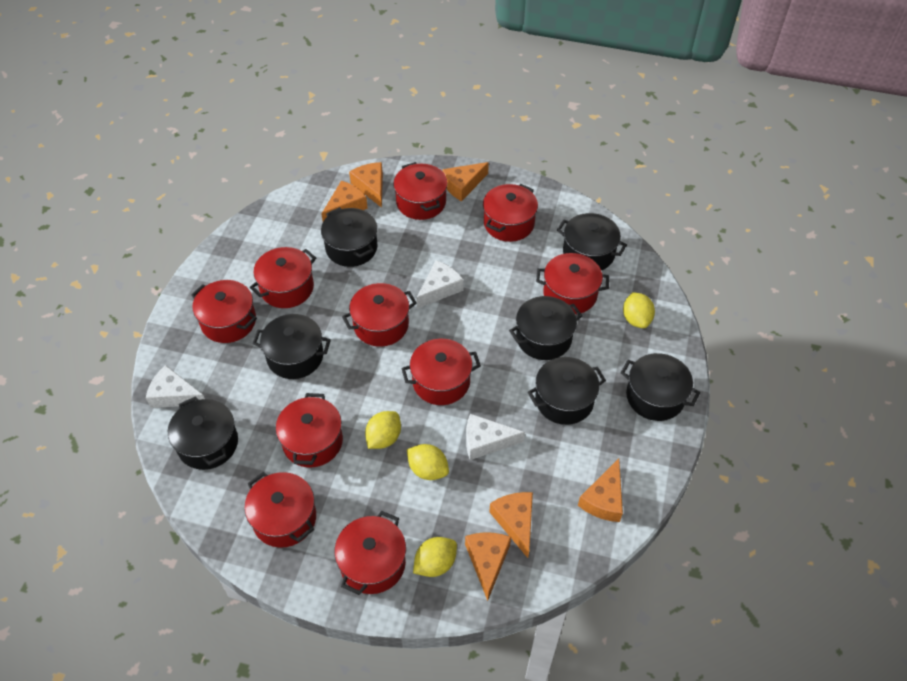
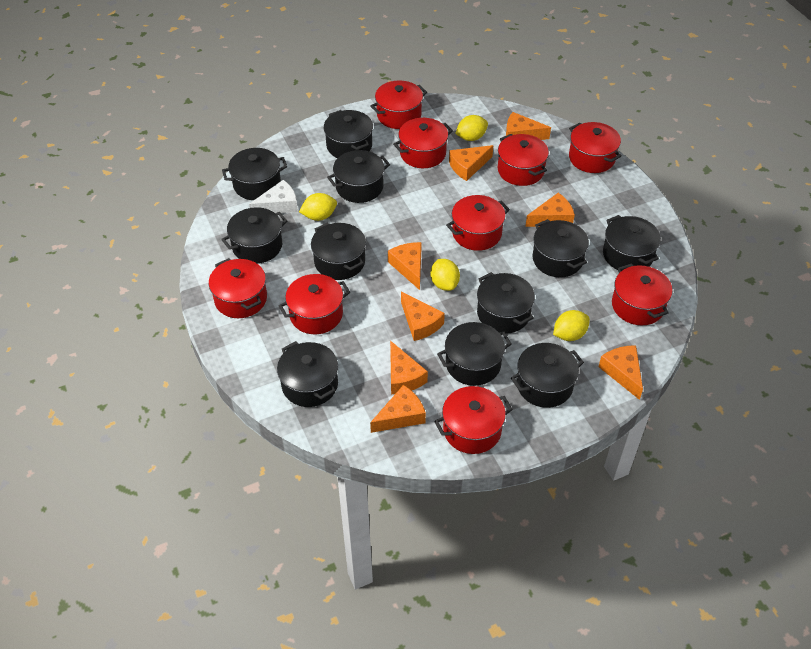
black pot: [168,396,238,470] [253,314,331,379] [321,207,377,267] [509,296,582,360] [528,357,606,425] [557,213,627,270] [621,353,700,421] = 7 -> [221,207,287,264] [222,148,287,200] [277,341,338,407] [311,222,366,280] [324,110,373,158] [327,150,390,203] [437,322,512,386] [477,272,535,334] [511,343,584,408] [532,219,589,277] [603,215,661,271] = 11
orange cheese: [321,181,368,222] [349,162,383,208] [442,162,489,201] [465,533,511,601] [489,492,533,558] [578,459,623,522] = 6 -> [370,385,426,433] [388,242,422,290] [390,340,428,394] [401,292,445,341] [449,145,493,181] [506,112,551,140] [525,193,575,227] [599,345,643,400] = 8
red pot: [191,280,257,343] [245,472,316,548] [250,247,316,308] [276,393,343,468] [335,511,406,595] [342,283,417,347] [393,162,448,220] [401,339,481,405] [483,184,538,242] [536,253,609,314] = 10 -> [209,258,267,318] [279,274,350,334] [370,80,427,129] [393,118,453,168] [434,386,513,454] [446,195,510,251] [498,134,549,186] [569,122,622,173] [612,263,672,325] = 9
white cheese: [146,365,205,408] [416,260,464,309] [466,414,525,460] = 3 -> [249,180,298,213] = 1

